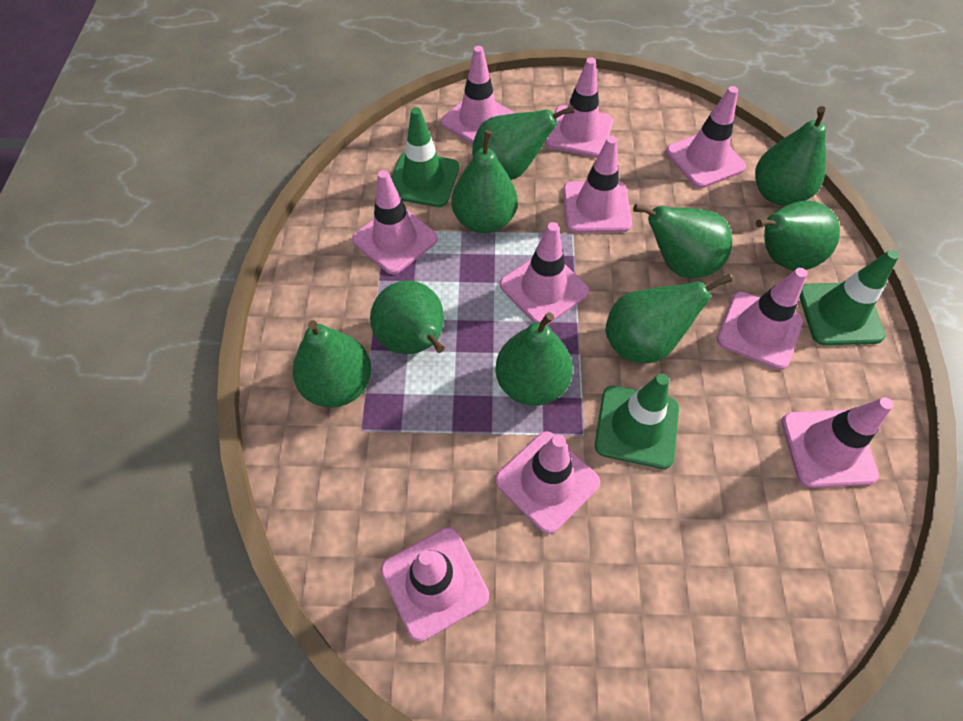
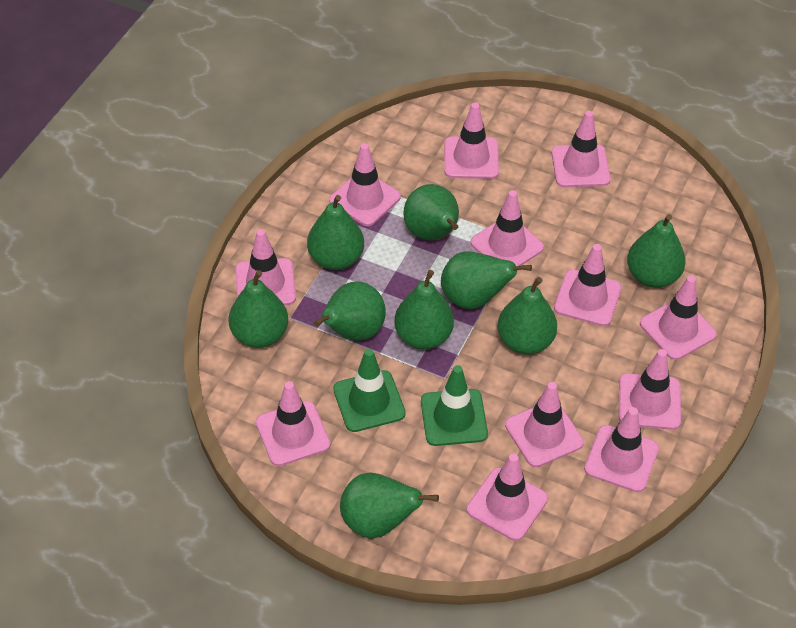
green traffic cone: [391,107,459,207] [595,373,679,469] [799,250,899,345] = 3 -> [333,349,406,432] [421,365,488,446] = 2
pink traffic cone: [352,170,438,274] [381,527,489,642] [441,46,515,145] [495,431,600,534] [500,222,589,325] [545,57,613,158] [563,136,632,233] [666,86,746,188] [717,268,807,370] [781,397,893,488] = 10 -> [235,229,296,305] [256,381,331,466] [329,143,401,226] [444,103,499,179] [467,454,548,541] [471,190,544,266] [505,382,584,467] [551,111,611,187] [554,244,622,326] [584,407,659,492] [619,349,681,430] [640,275,717,360] = 12

